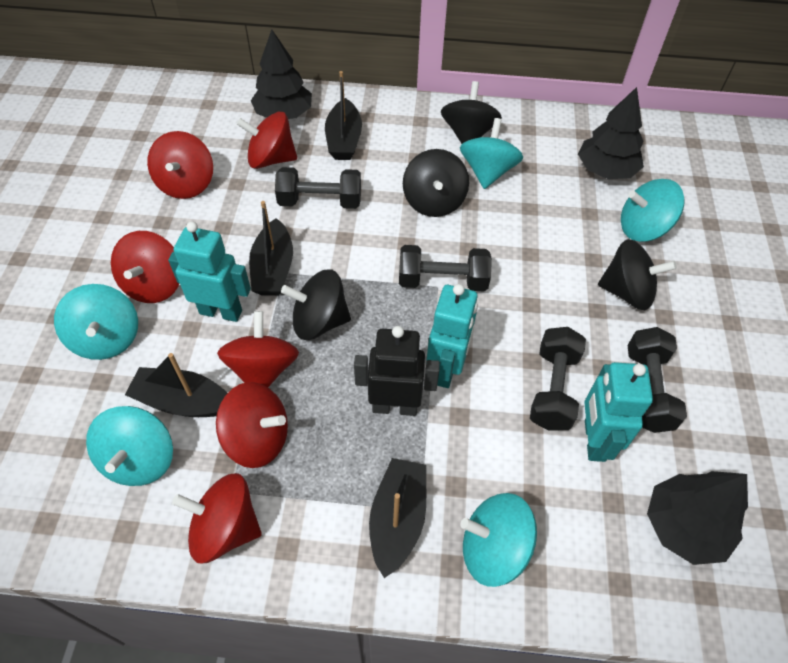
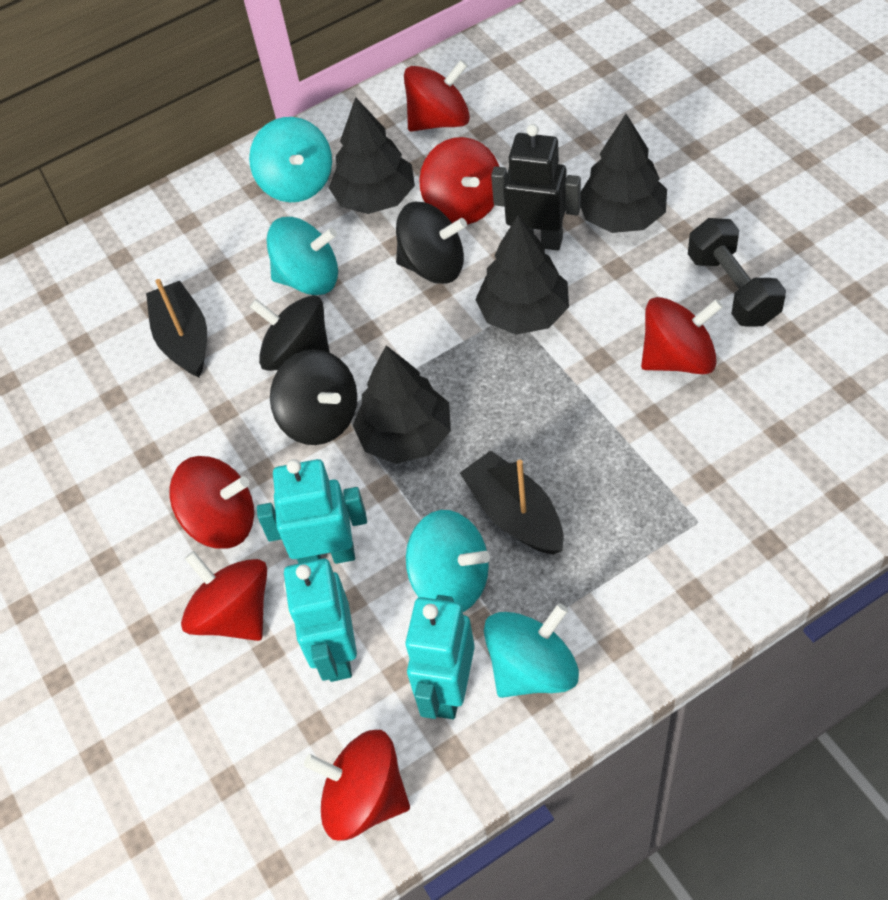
black boat: [125,353,227,417] [249,201,293,296] [325,71,362,160] [369,458,426,578] = 4 -> [146,279,207,378] [460,450,563,555] = 2
black dumbbell: [275,167,361,209] [399,245,492,291] [530,327,586,431] [628,327,687,433] = 4 -> [688,218,786,326] = 1
black spinning top: [281,270,351,340] [403,149,469,217] [441,81,502,144] [598,239,677,310] = 4 -> [250,295,330,371] [270,349,357,445] [396,202,467,284] = 3
black tree: [251,29,312,119] [578,87,644,179] [647,471,748,565] = 3 -> [329,97,415,214] [353,346,451,464] [475,215,569,335] [581,114,667,233] = 4
turquoise spinning top: [54,284,138,360] [86,406,173,486] [460,118,523,189] [460,493,537,587] [621,179,685,242] = 5 -> [249,117,332,202] [267,217,338,295] [406,510,490,612] [484,603,579,698] = 4

